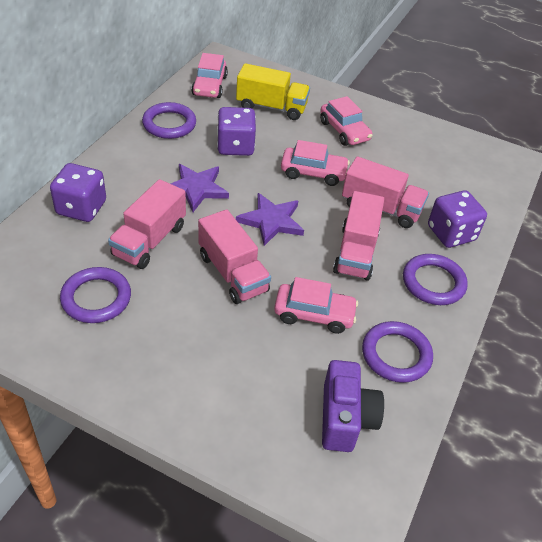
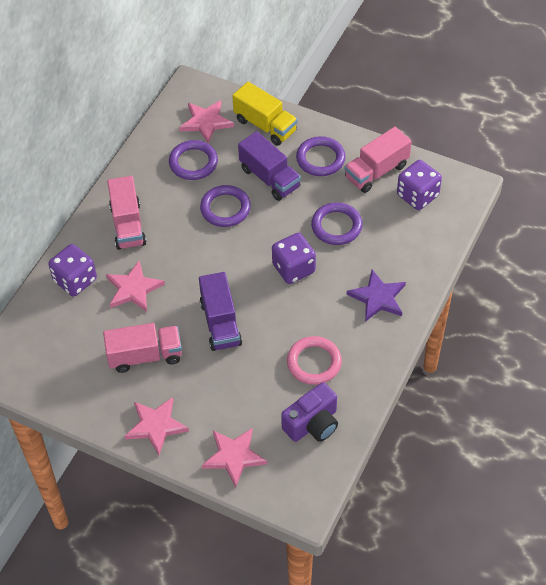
pink car: [191,53,228,98] [274,277,358,334] [281,140,350,186] [320,96,372,146] = 4 -> none = 0
pink ring: none = 0 -> [287,336,342,385] = 1
pink star: none = 0 -> [106,260,165,312] [124,397,189,455] [179,100,234,144] [202,428,267,487] = 4
pink truck: [108,179,186,269] [198,209,271,304] [333,191,384,281] [342,156,429,228] = 4 -> [103,323,182,373] [107,176,146,250] [345,127,412,193] = 3
purple star: [170,164,229,212] [236,193,304,246] = 2 -> [347,270,406,322] = 1
purple truck: none = 0 -> [199,272,242,351] [238,131,301,201] = 2

